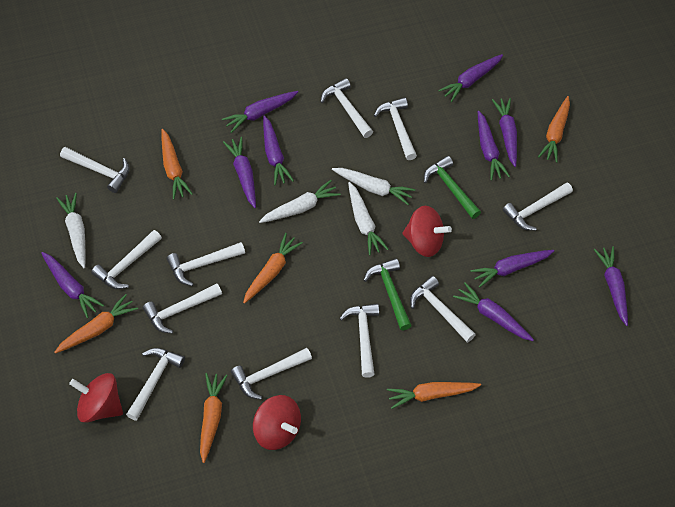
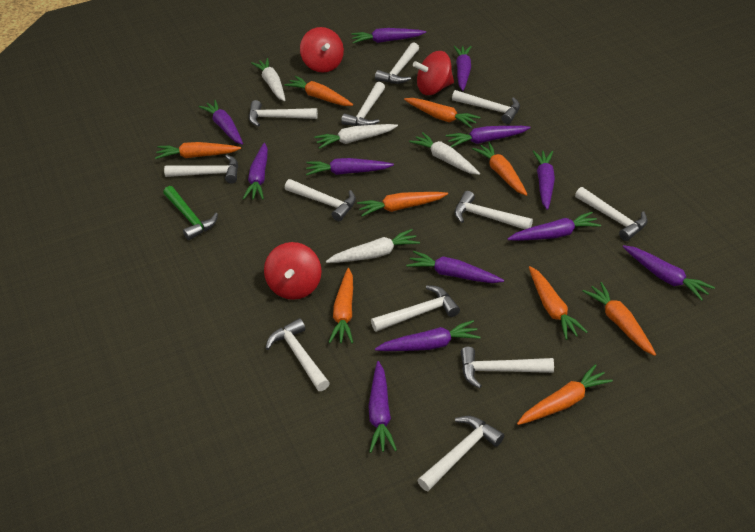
green hammer: [364,258,412,330] [424,156,481,219] = 2 -> [163,186,218,240] = 1
orange carrot: [54,294,138,354] [161,129,193,200] [200,373,228,463] [243,233,303,304] [387,382,481,409] [538,96,570,163] = 6 -> [155,142,241,159] [284,76,353,106] [328,268,353,343] [357,192,448,217] [404,98,480,128] [472,142,528,196] [517,364,613,425] [529,266,588,340] [582,282,656,356] = 9
purple carrot: [41,252,105,318] [222,91,298,133] [223,137,256,208] [263,115,294,186] [438,54,503,102] [453,282,534,341] [470,250,554,288] [478,111,510,180] [492,98,517,167] [594,246,628,326] = 10 -> [199,100,243,145] [243,143,268,200] [306,158,394,175] [351,28,426,43] [368,361,397,453] [375,320,481,351] [406,251,504,283] [446,126,530,147] [454,46,472,91] [508,212,601,241] [532,150,555,210] [623,245,715,301] = 12
white hammer: [60,147,130,193] [91,230,162,289] [126,348,185,421] [143,284,222,334] [167,242,245,286] [231,348,312,400] [321,78,373,138] [339,303,379,378] [374,97,417,160] [410,276,476,343] [502,182,573,231] = 11 -> [164,155,238,184] [249,100,318,127] [265,318,330,391] [285,179,356,221] [341,82,385,126] [371,285,460,332] [375,42,419,84] [417,416,504,491] [452,90,520,124] [455,191,533,229] [461,347,554,389] [575,187,648,241] = 12

